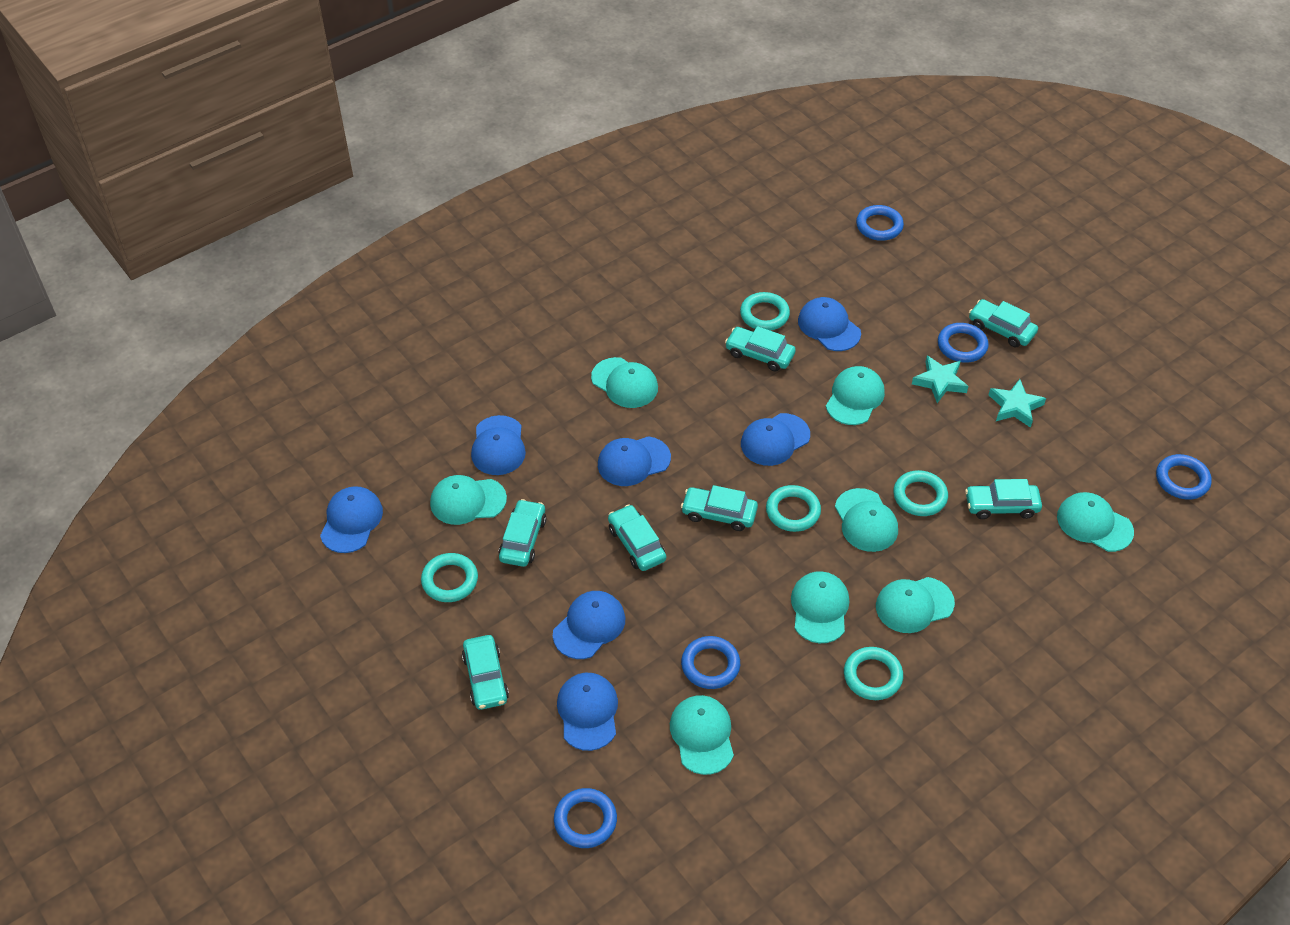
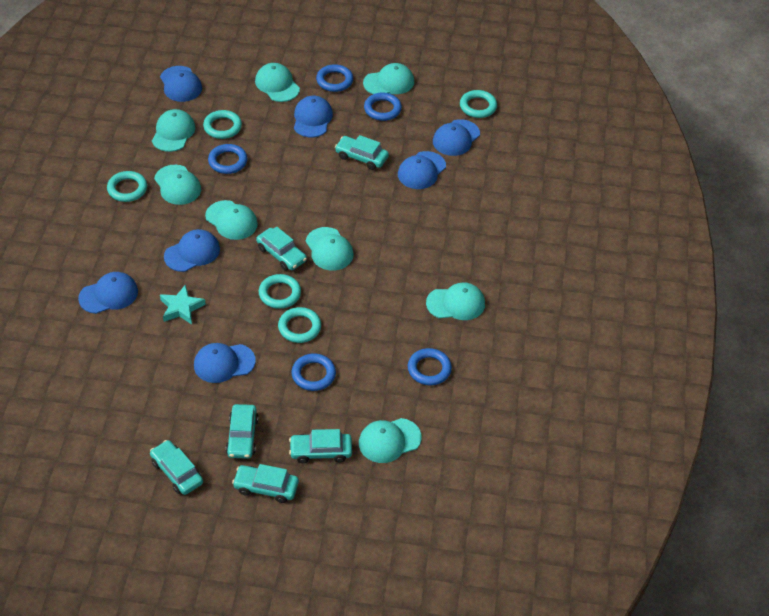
turquoise car: [462,635,509,710] [498,499,546,567] [608,504,666,571] [681,485,758,531] [725,326,796,371] [965,479,1042,519] [969,299,1038,347] = 7 -> [150,440,203,495] [226,404,259,459] [232,464,299,503] [256,226,307,271] [289,429,352,463] [335,135,389,170] = 6
turquoise star: [912,356,968,403] [989,379,1046,428] = 2 -> [160,284,206,324] = 1

